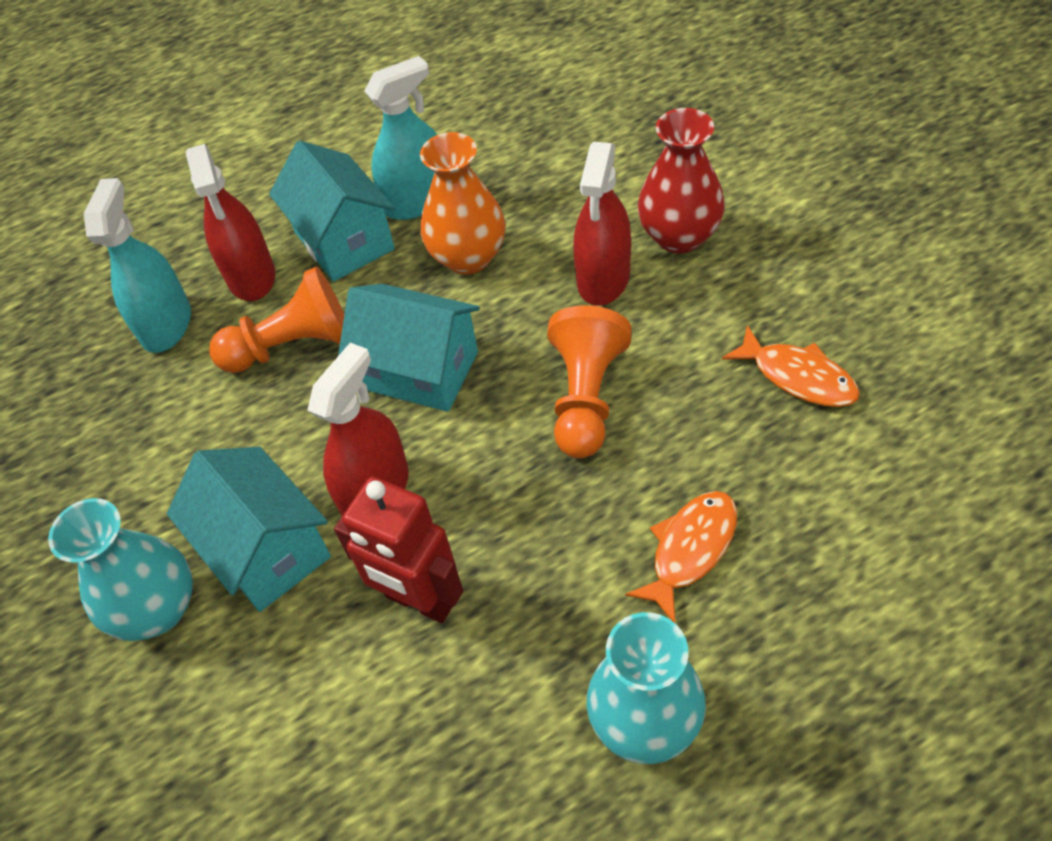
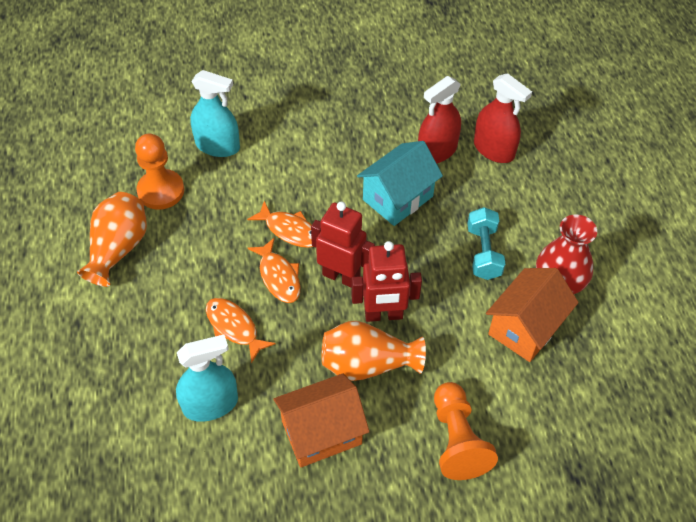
orange fish: [625,491,737,623] [722,325,860,407] = 2 -> [206,298,275,363] [247,201,314,248] [248,237,300,303] = 3
orange house: none = 0 -> [273,373,369,468] [486,268,579,362] = 2
orange vase: [420,132,505,275] = 1 -> [77,192,147,287] [322,321,426,381] = 2
red robot: [334,477,463,623] = 1 -> [311,202,375,288] [352,241,422,322] = 2
red spray bottle: [186,144,275,301] [307,343,409,516] [573,142,631,306] = 3 -> [418,76,461,163] [474,73,532,163] = 2
turquoise dumbbell: none = 0 -> [467,207,505,280] = 1
turquoise house: [167,447,331,612] [269,141,395,282] [338,284,480,412] = 3 -> [357,141,443,226] = 1
turquoise vase: [48,498,193,641] [587,612,706,764] = 2 -> none = 0

